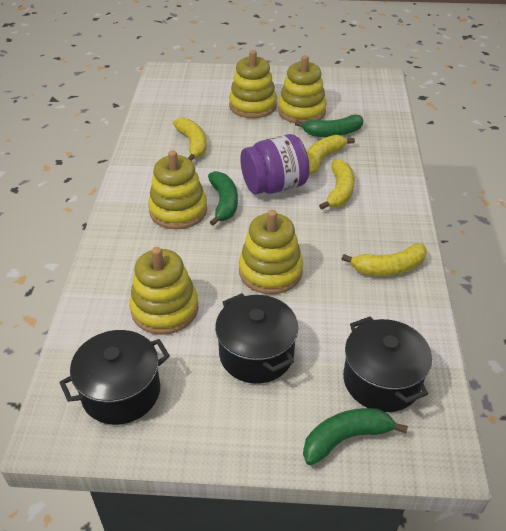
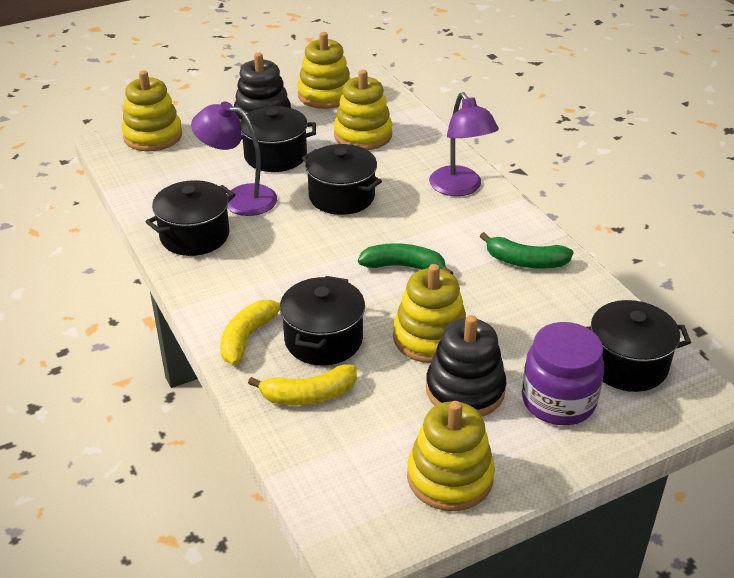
black pot: [59,330,170,425] [215,293,298,384] [343,317,432,412] = 3 -> [145,180,235,256] [240,106,316,172] [280,276,365,366] [302,144,382,215] [587,300,691,392] = 5
black stacking toy: none = 0 -> [234,53,291,121] [426,315,506,416] = 2
green banana: [208,171,238,226] [295,115,363,137] [303,408,408,465] = 3 -> [358,243,453,275] [480,232,573,269] = 2
purple lamp: none = 0 -> [191,102,277,216] [429,92,499,196] = 2
yellow banana: [173,118,207,161] [307,135,355,174] [319,160,355,210] [342,244,427,276] = 4 -> [220,300,280,365] [248,364,357,405] = 2

